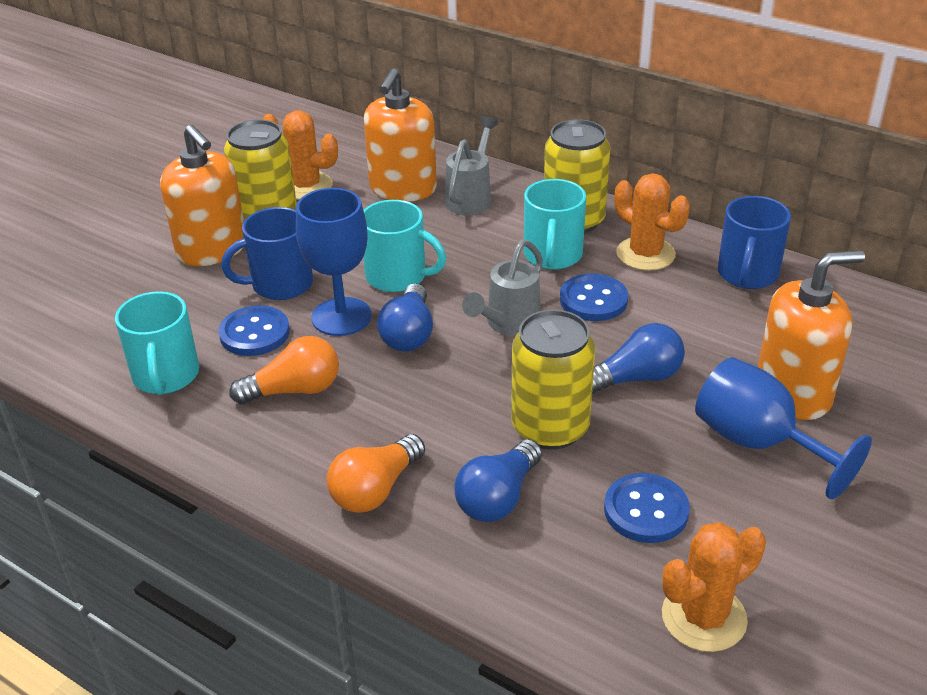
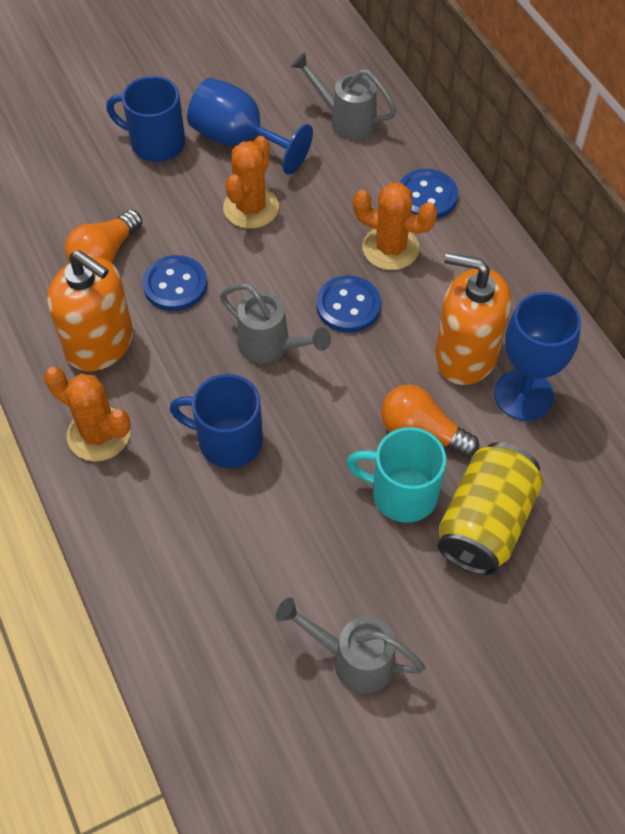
blue light bulb: [377,283,433,352] [455,439,542,522] [592,323,685,394] = 3 -> none = 0
grey watering can: [445,116,499,215] [462,240,543,336] = 2 -> [220,283,331,363] [276,597,426,694] [291,52,397,140] = 3
orange soap dispenser: [160,125,244,266] [364,68,437,202] [758,250,865,420] = 3 -> [47,250,133,372] [435,253,511,385] = 2
turquoise mug: [115,291,199,395] [363,200,446,292] [524,179,586,270] = 3 -> [346,427,447,523] = 1
yellow can: [224,120,297,221] [511,309,595,450] [544,119,610,233] = 3 -> [437,442,543,575] = 1

